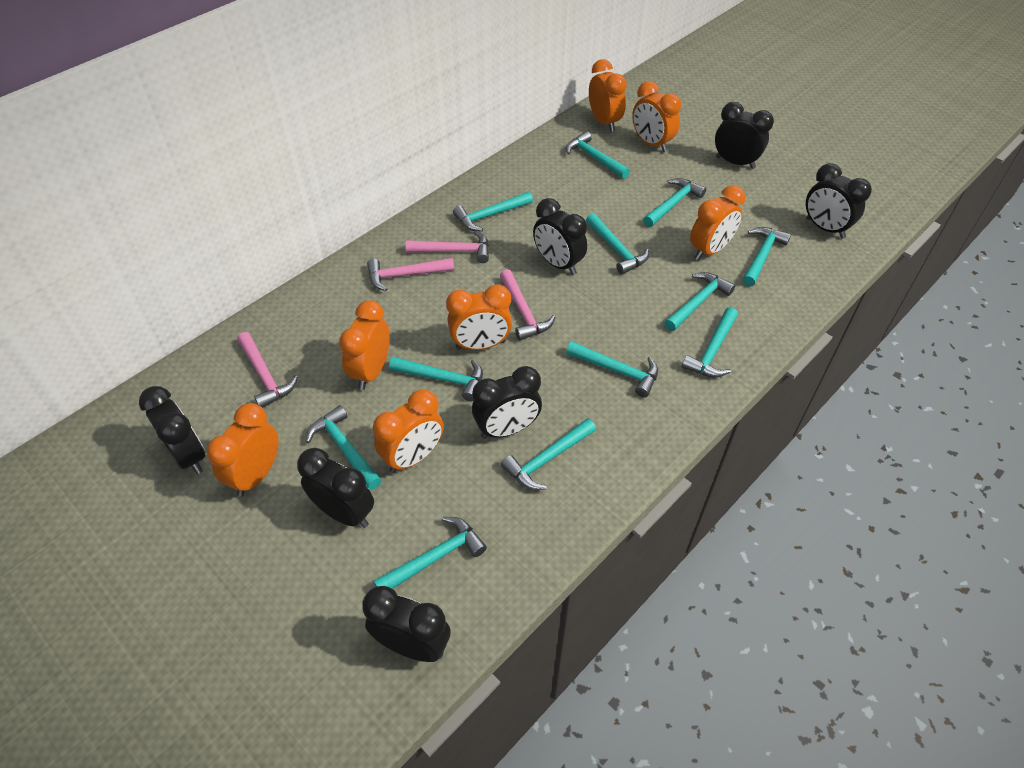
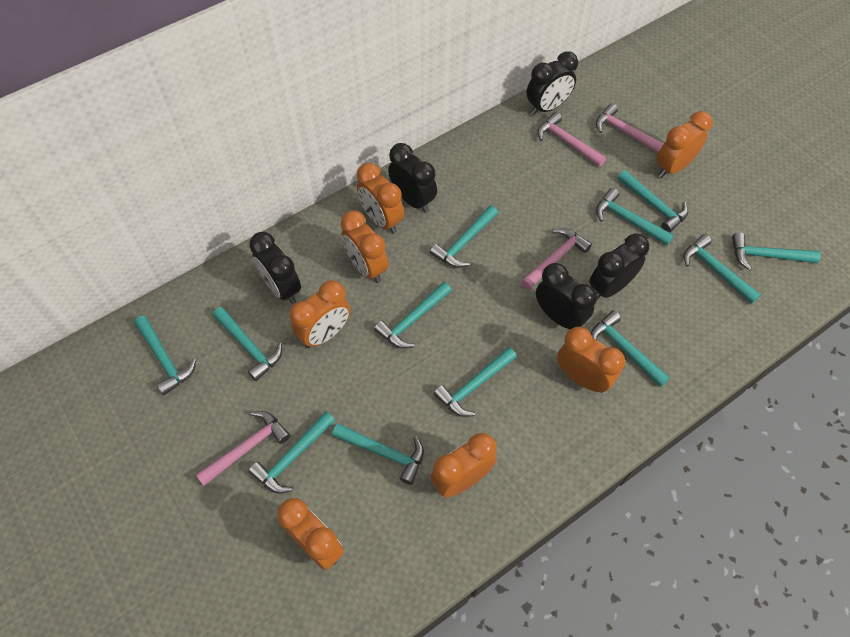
black clock: [139,386,206,474] [297,448,374,528] [362,586,450,662] [472,366,542,439] [533,198,587,275] [715,102,774,169] [806,163,872,239] = 7 -> [249,232,301,304] [388,143,437,213] [526,52,578,115] [536,263,597,329] [589,234,649,299] = 5

